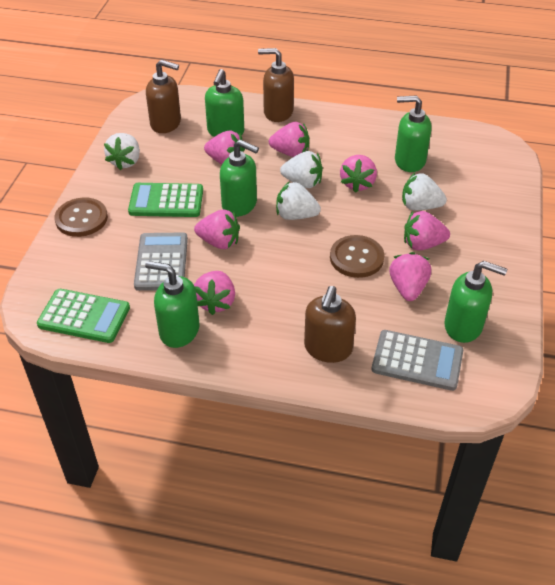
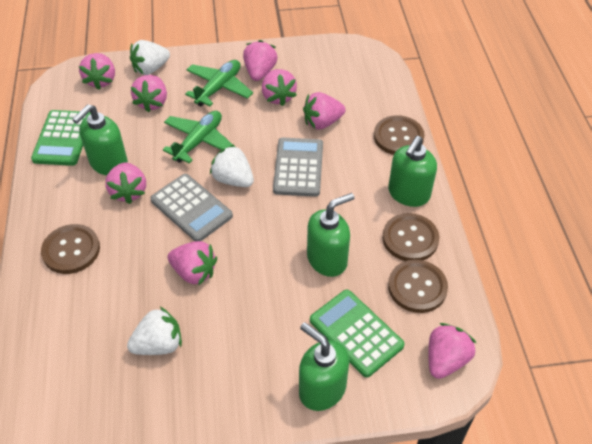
brown button: [54,198,108,237] [330,235,384,278] = 2 -> [41,224,100,274] [374,115,425,155] [382,213,439,261] [388,260,448,313] = 4
brown soap dispenser: [146,60,181,133] [258,48,294,122] [304,286,356,363] = 3 -> none = 0
green plane: none = 0 -> [163,111,235,164] [185,60,253,106] = 2
green soap dispenser: [145,261,200,348] [205,69,244,137] [220,140,259,217] [395,95,432,172] [444,261,507,343] = 5 -> [72,104,128,175] [299,322,349,411] [307,193,355,277] [388,136,437,207] = 4
pink strawberry: [194,210,240,249] [194,271,235,315] [204,131,245,164] [269,122,309,157] [340,155,377,193] [389,252,431,301] [404,211,450,250] = 7 -> [79,53,115,90] [105,163,146,204] [131,75,167,113] [168,241,217,286] [243,40,278,81] [262,69,297,106] [303,92,346,130] [428,323,476,379] = 8
white strawberry: [104,133,140,170] [276,181,321,220] [280,151,323,188] [402,173,447,211] = 4 -> [127,307,182,355] [130,40,170,75] [210,145,254,187] = 3

